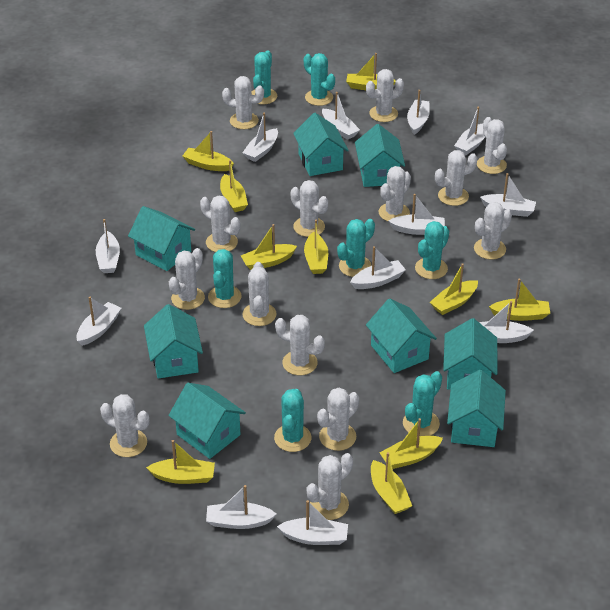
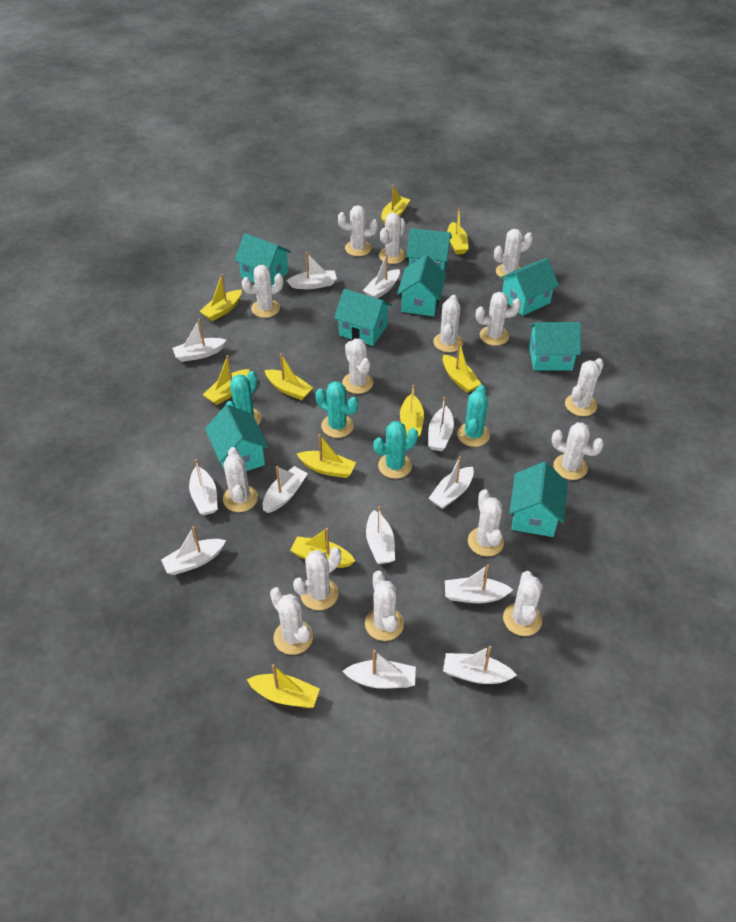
turquoise cactus: [208,249,242,308] [251,50,277,105] [274,389,311,452] [304,53,335,106] [337,219,375,277] [403,371,442,436] [415,221,449,279] = 7 -> [226,371,262,425] [315,381,358,438] [373,421,418,479] [457,385,490,447] = 4
white cactus: [100,394,149,457] [169,248,205,310] [200,196,240,252] [222,76,264,129] [242,262,277,326] [275,315,325,375] [291,180,328,237] [307,453,353,520] [317,388,359,451] [366,69,404,122] [379,166,411,221] [435,150,477,206] [474,202,512,260] [477,117,507,174] = 14 -> [223,447,258,512] [242,265,283,318] [270,587,313,655] [293,547,341,610] [338,205,378,256] [342,338,373,394] [365,570,404,641] [379,213,406,264] [433,295,463,352] [468,489,504,557] [476,292,521,346] [494,229,533,279] [503,571,543,636] [551,422,604,480] [565,358,604,416] = 15

